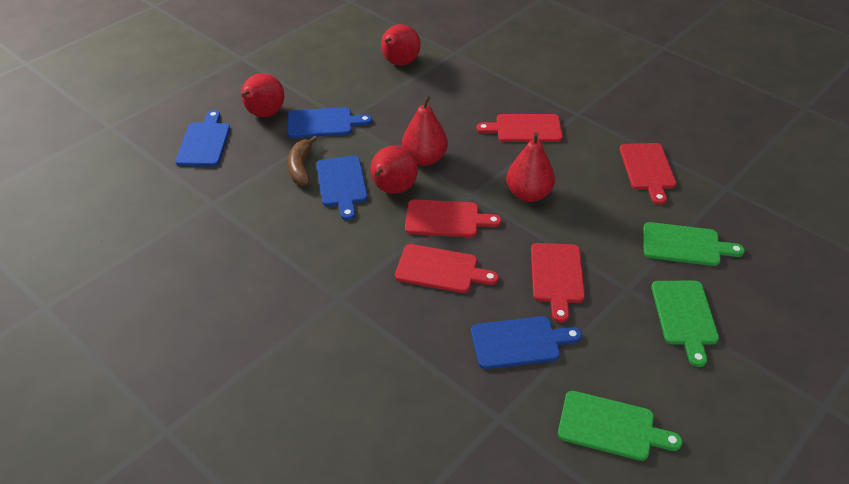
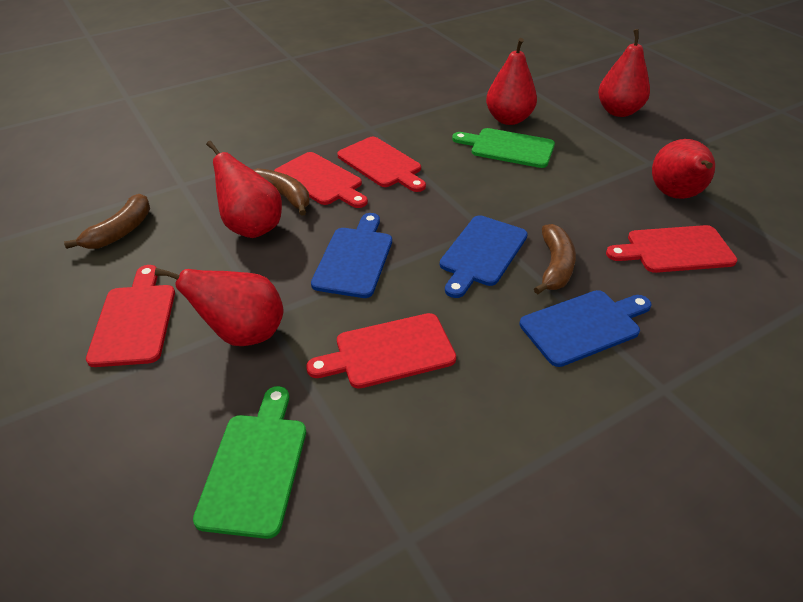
blue cutting board: [176,110,230,167] [288,107,372,138] [316,156,368,220] [471,316,582,369] = 4 -> [311,213,392,298] [440,215,528,298] [520,290,652,367] = 3
brown banana: [288,136,317,186] = 1 -> [64,194,150,249] [254,168,310,216] [534,224,576,294] = 3
green cutting board: [558,391,682,461] [643,222,745,266] [651,281,719,367] = 3 -> [193,386,306,539] [452,128,555,168] = 2

